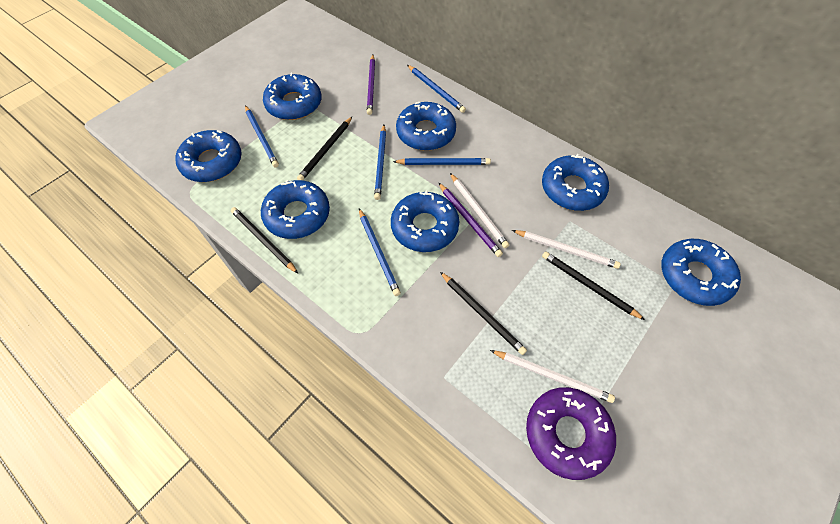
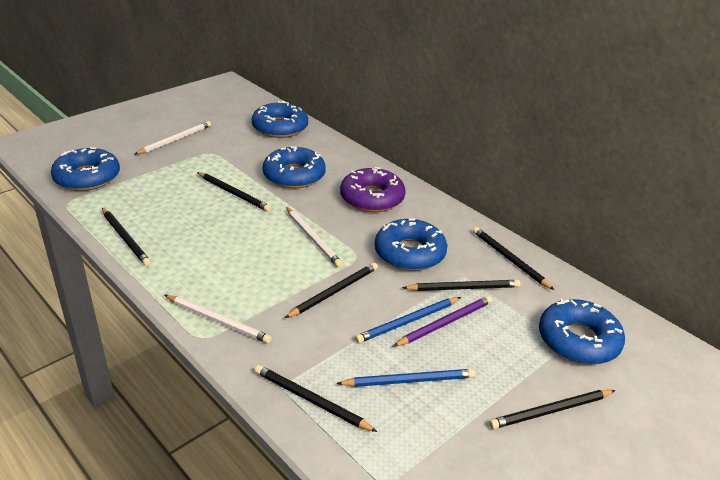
black pencil: [231,207,298,273] [297,117,352,180] [440,272,527,355] [542,252,645,320] = 4 -> [102,208,151,266] [197,172,271,212] [255,365,377,432] [285,263,378,318] [402,280,520,291] [473,227,554,290] [489,390,616,429] = 7
blue donut: [175,130,242,182] [261,180,330,239] [263,72,322,120] [391,190,459,252] [396,102,456,151] [542,154,609,211] [661,239,741,306] = 7 -> [51,147,120,191] [252,101,308,138] [263,146,326,188] [375,218,447,271] [539,299,625,365] = 5
blue pencil: [245,105,279,168] [359,208,401,296] [374,125,386,200] [393,158,491,165] [407,65,466,113] = 5 -> [336,369,475,387] [355,297,461,343] = 2
purple pencil: [367,55,375,115] [439,183,503,257] = 2 -> [393,296,492,347] = 1

